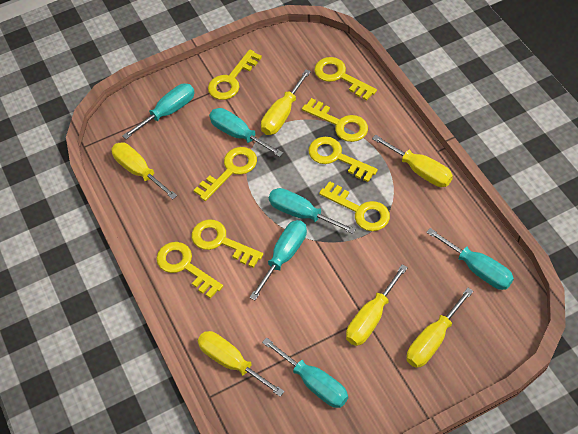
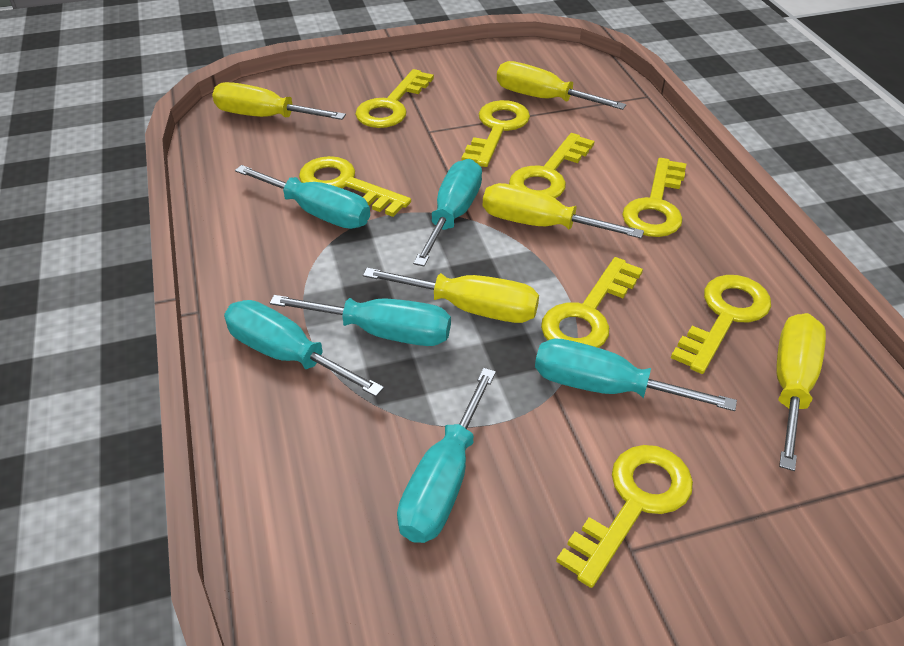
yellow screwdriver: [111,142,177,199] [198,331,285,397] [261,70,311,135] [346,264,408,346] [372,135,453,187] [407,288,473,368] = 6 -> [212,82,346,120] [363,268,539,323] [483,183,644,238] [497,61,626,110] [776,313,826,471] = 5

